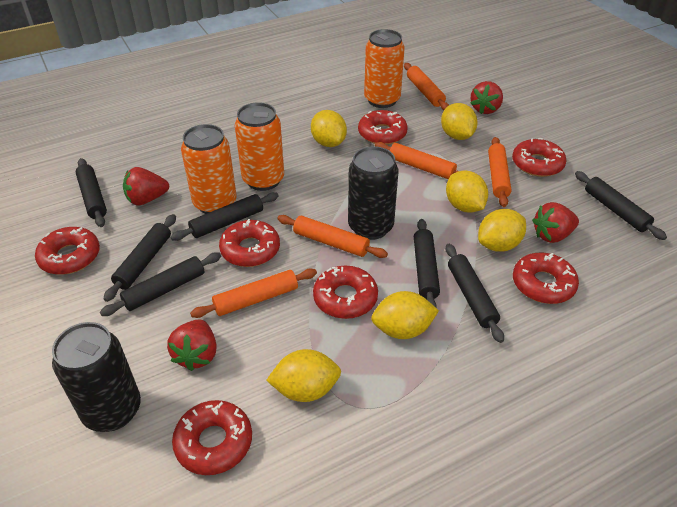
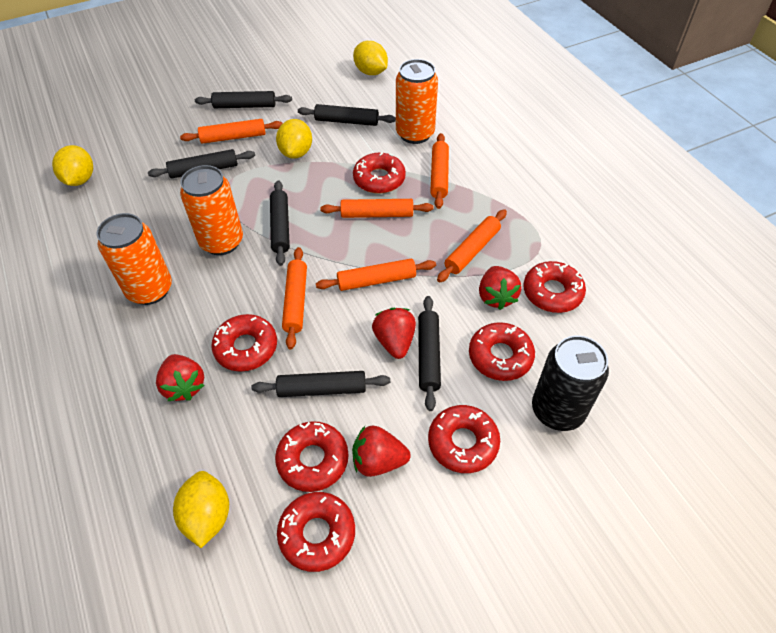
black can: [52,322,141,432] [348,146,398,240] = 2 -> [532,335,609,431] = 1
black rolling pin: [76,158,107,227] [100,253,221,316] [104,214,176,302] [170,192,279,241] [414,219,440,307] [446,244,504,343] [575,171,667,240] = 7 -> [148,149,255,178] [195,91,292,108] [251,371,390,397] [270,180,290,266] [298,104,396,126] [418,296,441,411] = 6
orange rolling pin: [190,268,317,318] [277,215,388,258] [375,142,458,179] [404,63,449,110] [488,137,511,207] = 5 -> [180,119,282,144] [282,247,307,349] [316,259,436,291] [320,199,434,218] [430,133,449,209] [437,209,507,283] = 6
yellow lemon: [266,349,341,402] [311,110,347,147] [371,291,439,339] [441,103,478,140] [446,171,488,213] [478,209,526,252] = 6 -> [52,145,93,186] [173,471,229,548] [276,119,312,159] [353,41,388,75] = 4

